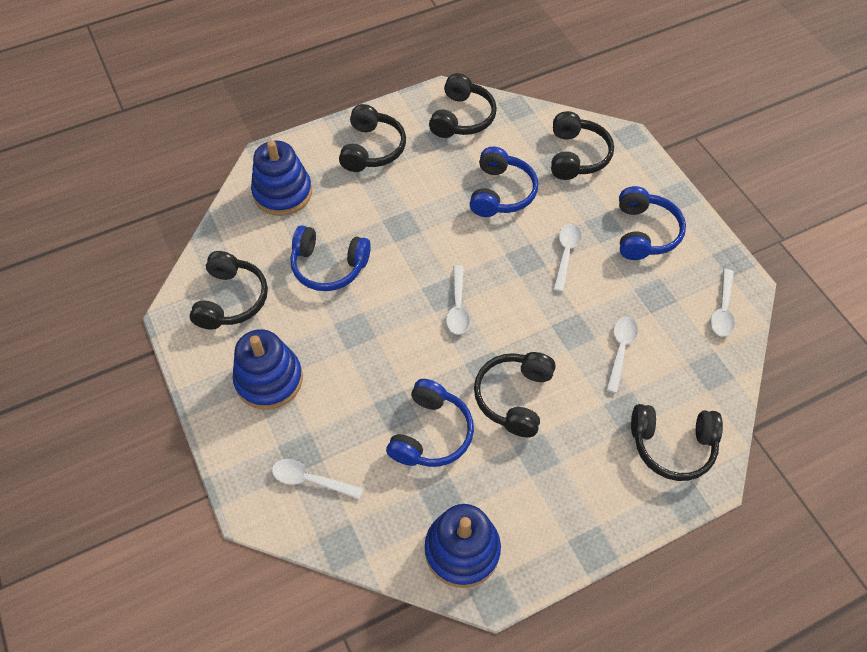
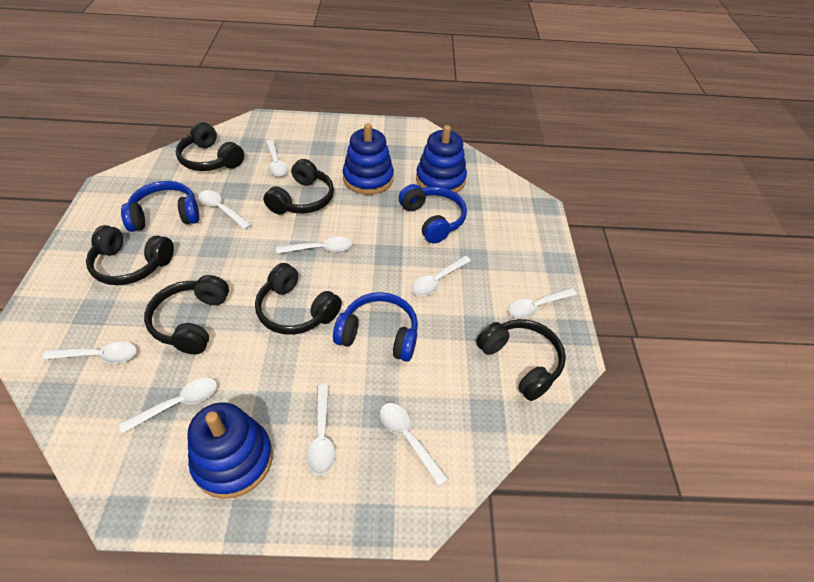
blue headphones: [290,225,371,291] [386,379,474,467] [470,146,538,217] [619,186,686,260] = 4 -> [121,181,199,232] [333,292,418,362] [399,184,467,243] = 3
white spoon: [272,459,363,500] [446,265,470,335] [553,224,582,292] [606,316,638,393] [710,269,735,337] = 5 -> [42,342,137,363] [119,378,217,434] [198,190,252,229] [266,139,288,177] [276,237,352,253] [307,385,335,475] [380,403,448,486] [412,256,471,296] [508,288,577,318] = 9

